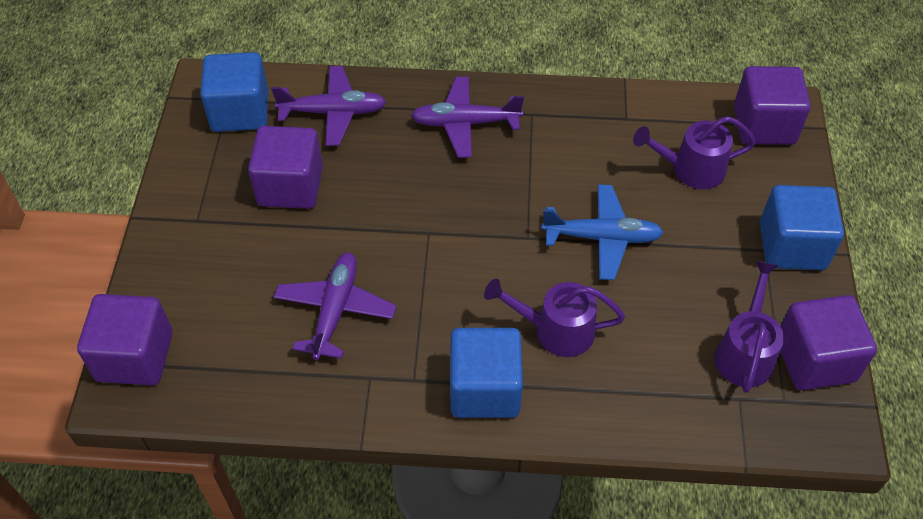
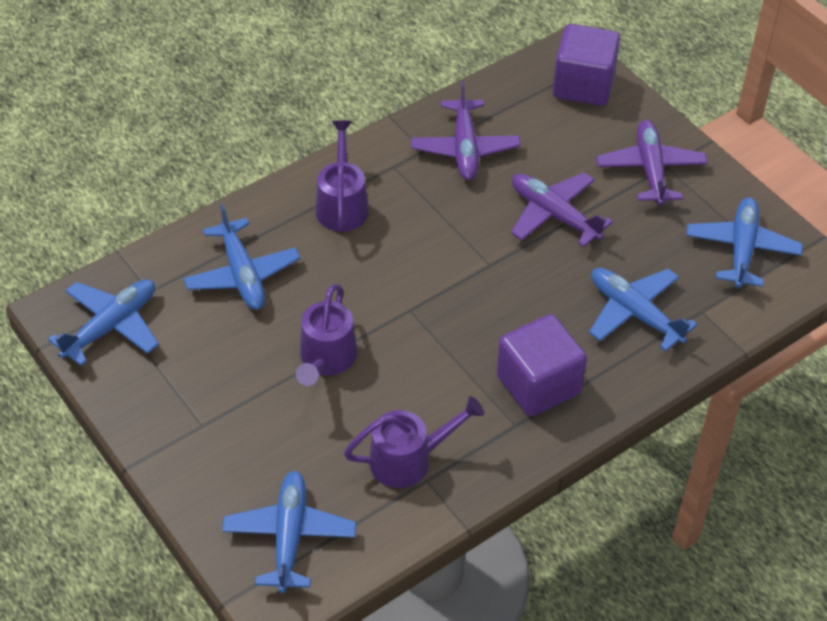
blue cube: [200,52,268,132] [450,328,523,418] [760,185,844,270] = 3 -> none = 0
blue plane: [541,184,664,280] = 1 -> [48,279,159,366] [183,204,300,310] [222,471,356,593] [589,268,698,351] [686,197,803,288] = 5
purple cube: [77,294,173,385] [248,126,323,209] [734,66,811,145] [780,295,877,390] = 4 -> [496,314,587,417] [553,24,620,106] = 2

